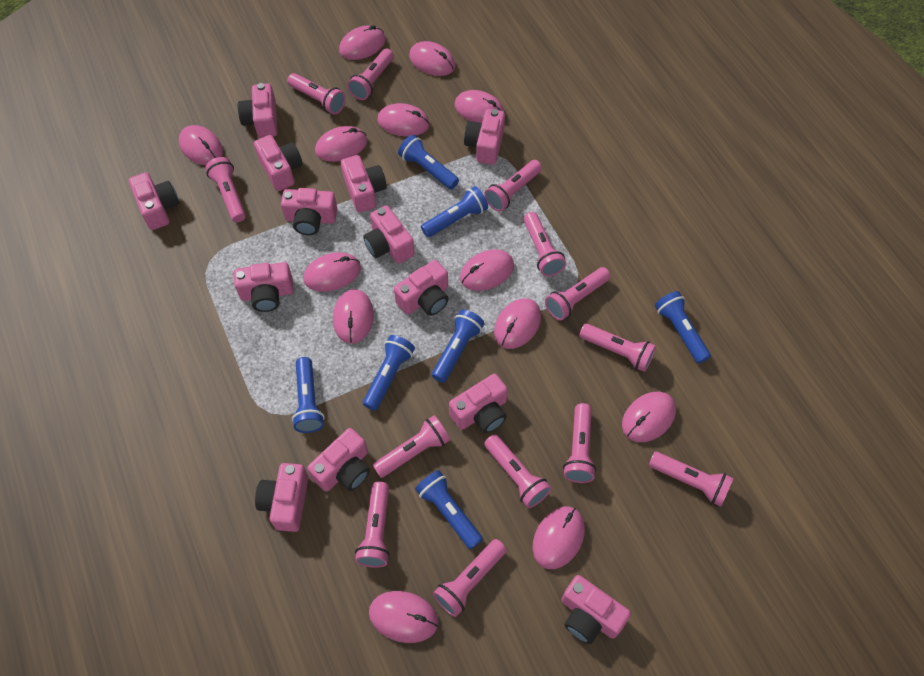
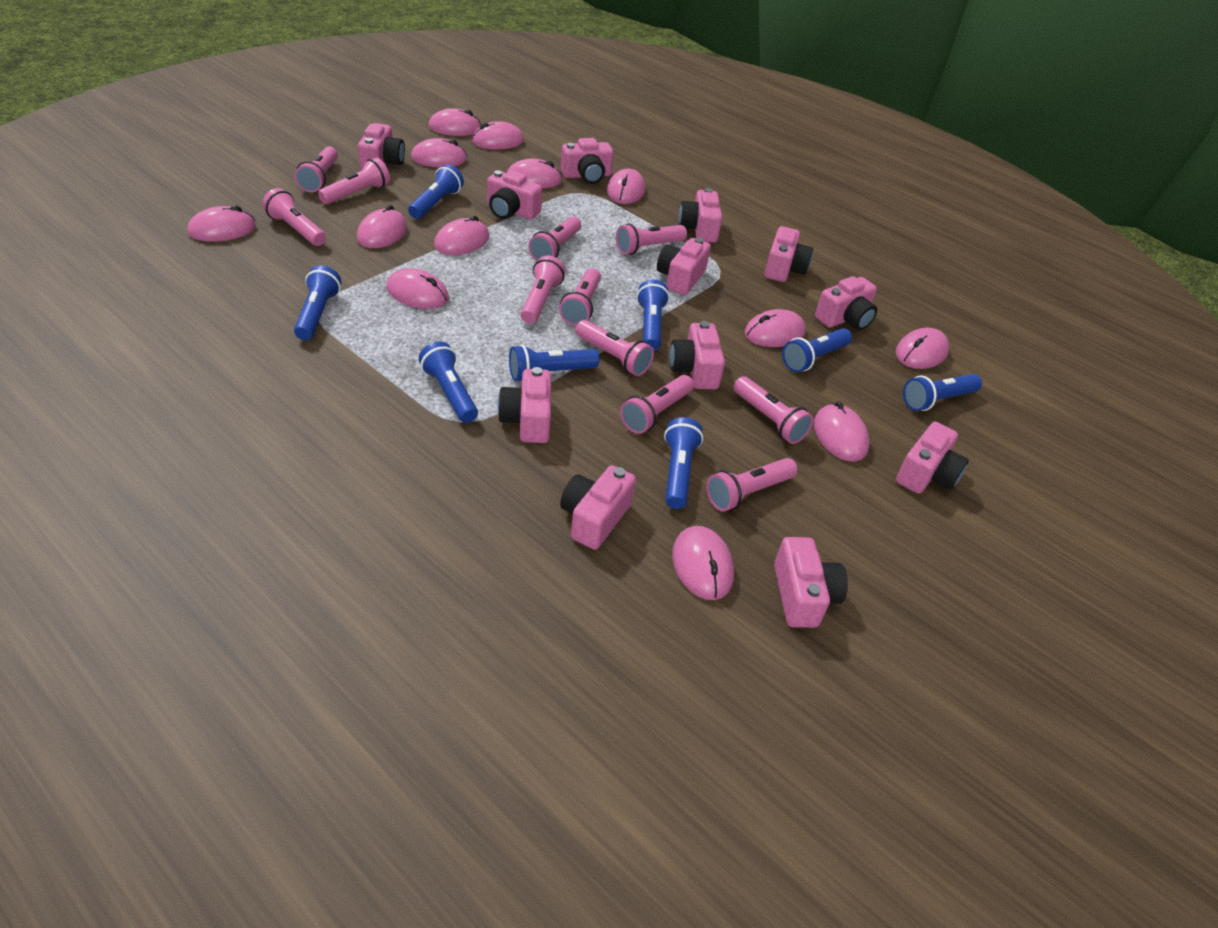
blue flashlight: [292,357,324,433] [363,335,415,411] [398,135,459,189] [415,470,483,549] [421,186,488,237] [432,309,485,383] [655,291,711,364] = 7 -> [294,265,341,340] [408,164,464,219] [419,342,478,423] [509,345,599,381] [637,280,670,351] [664,417,703,509] [782,328,852,372] [903,374,982,411] = 8
pink camera: [129,172,179,230] [234,262,294,312] [238,83,277,138] [254,135,303,191] [255,463,308,532] [281,188,337,235] [307,428,370,492] [341,155,387,213] [363,205,415,264] [394,260,449,316] [449,374,508,433] [464,109,505,165] [561,575,631,644] = 13 -> [358,123,405,170] [487,170,542,220] [498,367,551,443] [560,465,636,550] [561,138,614,184] [657,237,711,295] [670,321,725,389] [678,188,722,243] [765,226,813,282] [774,537,848,628] [815,276,877,330] [896,422,969,494] = 12
pink flashlight: [206,157,246,222] [287,73,346,115] [347,49,394,100] [355,482,390,568] [373,415,450,478] [433,539,507,617] [484,160,542,212] [484,434,551,508] [524,212,566,276] [545,267,611,321] [563,403,596,483] [579,323,656,372] [649,452,733,506] = 13 -> [262,188,326,246] [294,146,338,192] [318,158,390,205] [521,256,565,324] [528,216,581,261] [559,268,601,326] [575,320,654,376] [616,223,687,255] [620,375,694,434] [706,458,798,511] [733,376,814,444] = 11

